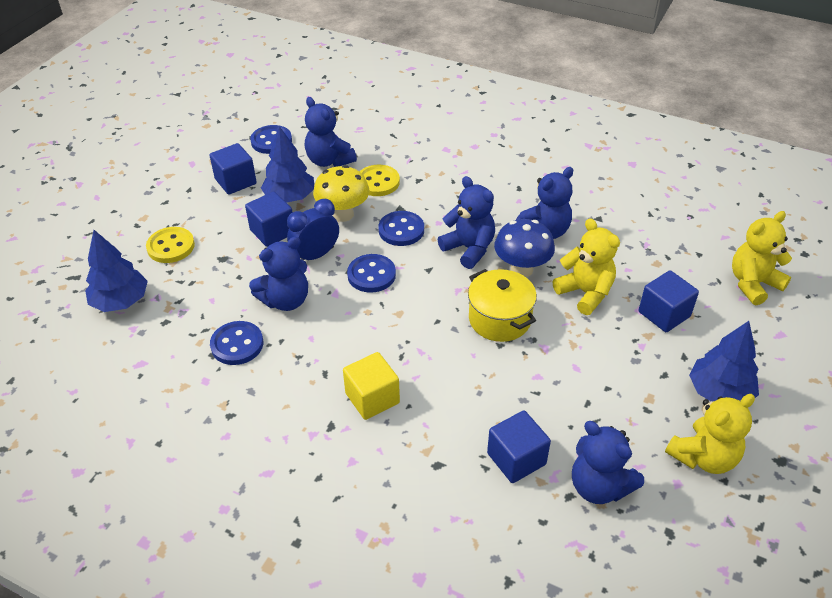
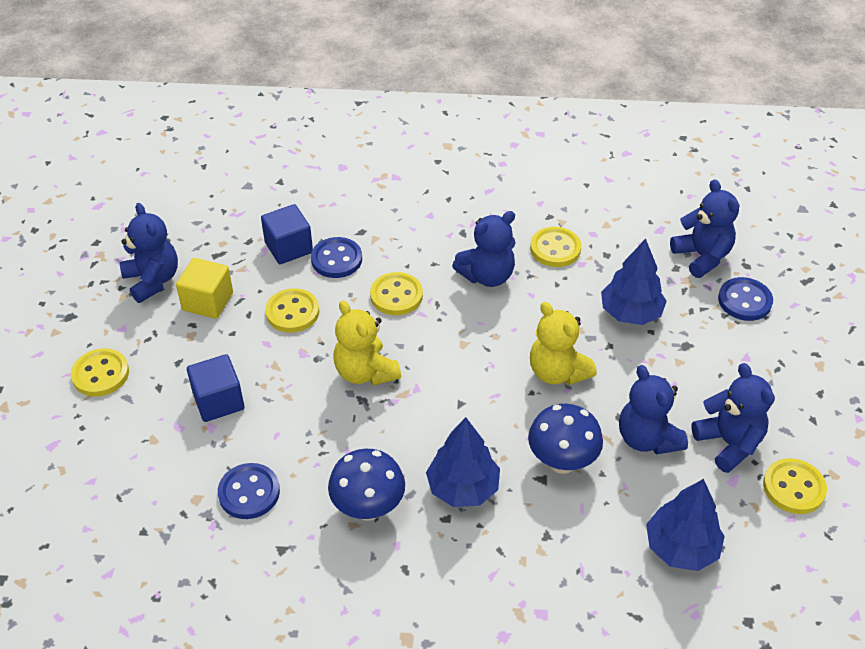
blue button: [210,321,263,365] [250,125,292,154] [347,254,396,293] [378,211,424,246] = 4 -> [218,463,280,519] [311,237,362,278] [718,277,773,321] = 3
blue clock: [287,199,339,260] = 1 -> none = 0
blue cube: [209,143,257,195] [245,192,292,247] [487,410,551,483] [639,270,699,332] = 4 -> [187,354,244,422] [261,204,313,264] = 2
blue mushroom: [494,219,555,277] = 1 -> [328,449,405,521] [528,404,603,474] = 2
yellow button: [146,227,195,263] [360,165,400,196] = 2 -> [71,348,129,397] [265,288,319,333] [370,272,423,315] [530,227,581,267] [763,458,827,514] = 5
yellow mushroom: [313,165,370,222] = 1 -> none = 0
yellow pot: [468,269,537,342] = 1 -> none = 0
yellow teddy bear: [553,218,620,315] [665,394,755,474] [732,211,792,305] = 3 -> [333,301,401,386] [530,302,597,385] = 2

